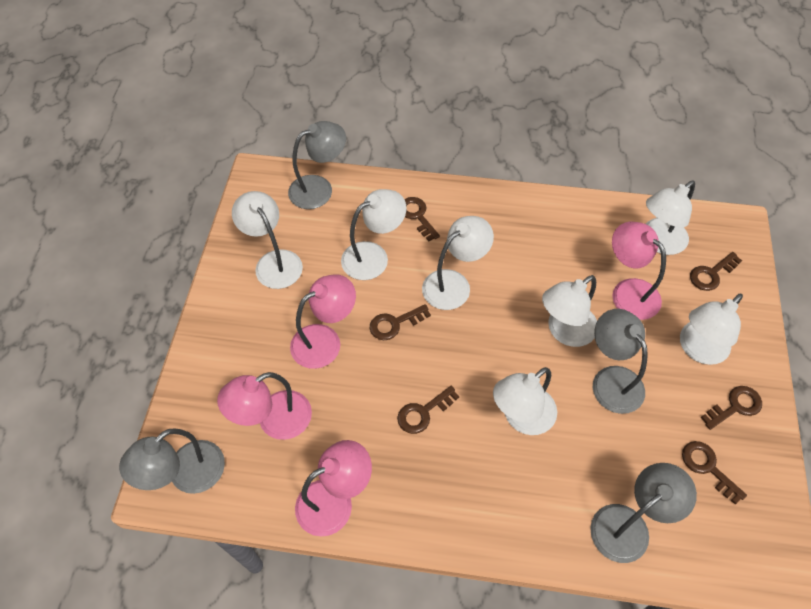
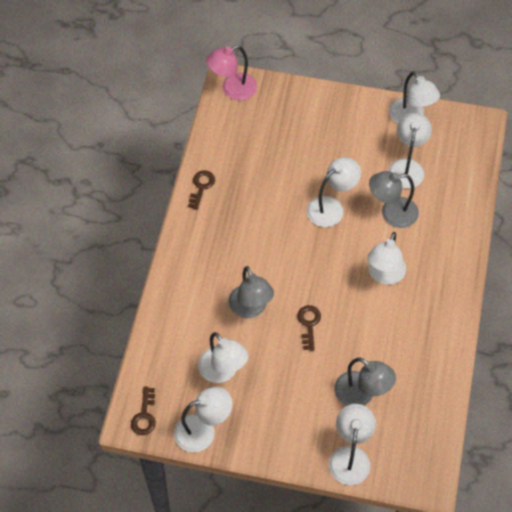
brown key: [370,304,431,340] [397,386,459,434] [404,197,440,241] [682,441,747,505] [690,252,742,291] [701,386,762,430] = 6 -> [131,387,156,435] [188,170,215,210] [297,305,321,351] = 3
grey lamp: [119,429,225,494] [288,121,346,209] [590,463,697,563] [593,309,648,414] = 4 -> [229,266,274,318] [334,357,396,406] [369,171,419,228] = 3
pink lamp: [217,372,312,440] [290,275,356,369] [295,440,372,537] [612,222,666,320] = 4 -> [206,45,257,101] = 1

